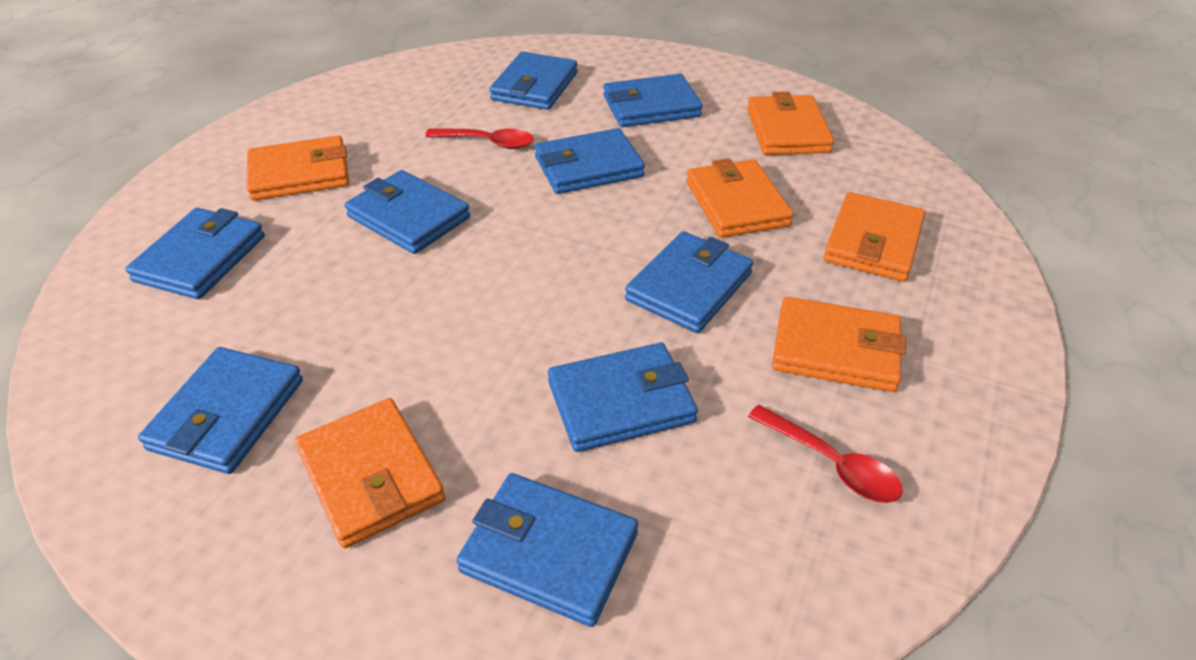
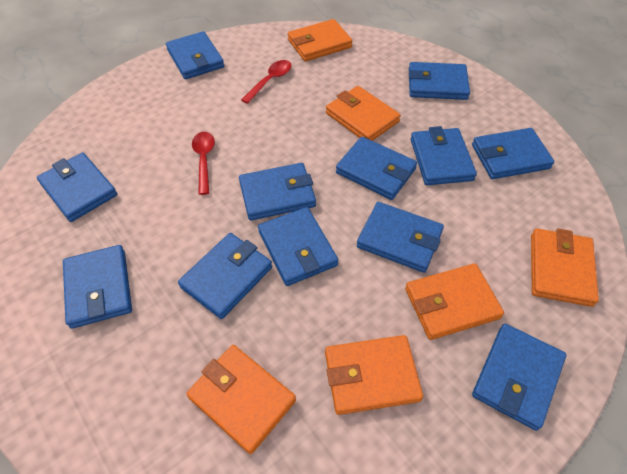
blue wallet: [125,208,265,299] [138,347,303,474] [345,170,470,254] [456,473,638,627] [489,52,578,110] [535,128,645,194] [548,343,698,452] [603,74,703,127] [625,231,753,333] = 9 -> [37,153,117,222] [63,245,132,329] [166,31,224,79] [178,233,272,319] [239,163,316,221] [258,207,338,286] [336,137,417,200] [357,202,444,273] [409,62,470,100] [411,126,477,185] [472,128,554,179] [472,324,566,431] = 12

